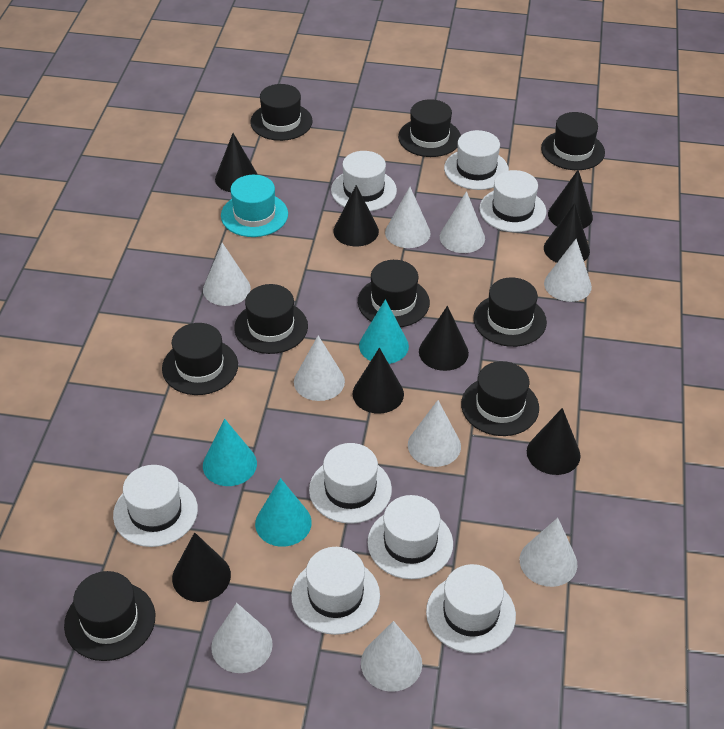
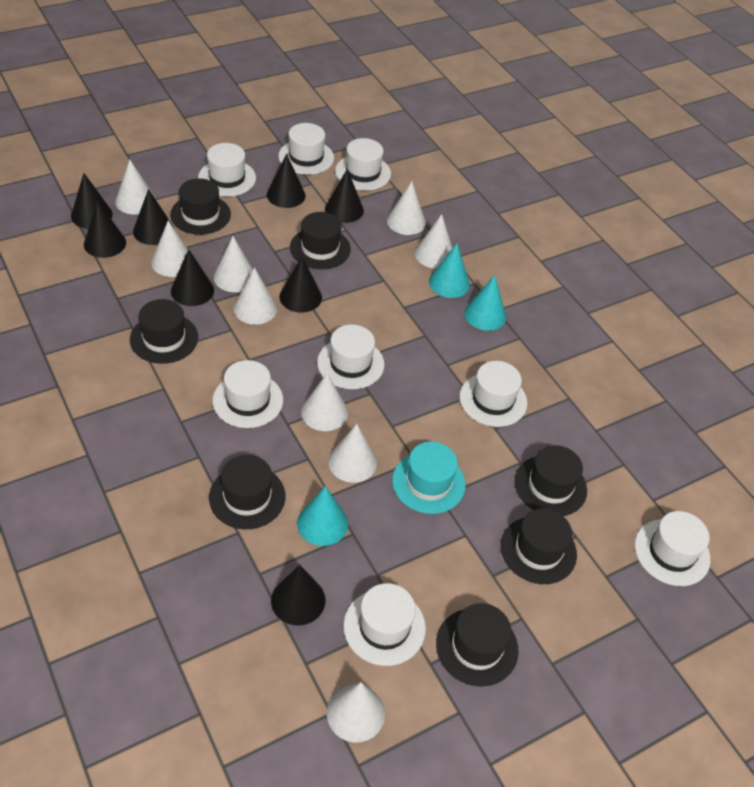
black hat: [64,571,155,661] [162,323,238,395] [234,284,308,354] [250,84,313,141] [358,260,430,327] [398,99,461,157] [461,361,539,436] [473,277,547,347] [541,112,605,170] = 9 -> [130,299,198,364] [170,178,231,235] [209,455,285,529] [290,212,351,269] [436,603,519,687] [501,508,577,584] [515,445,587,516] = 7

